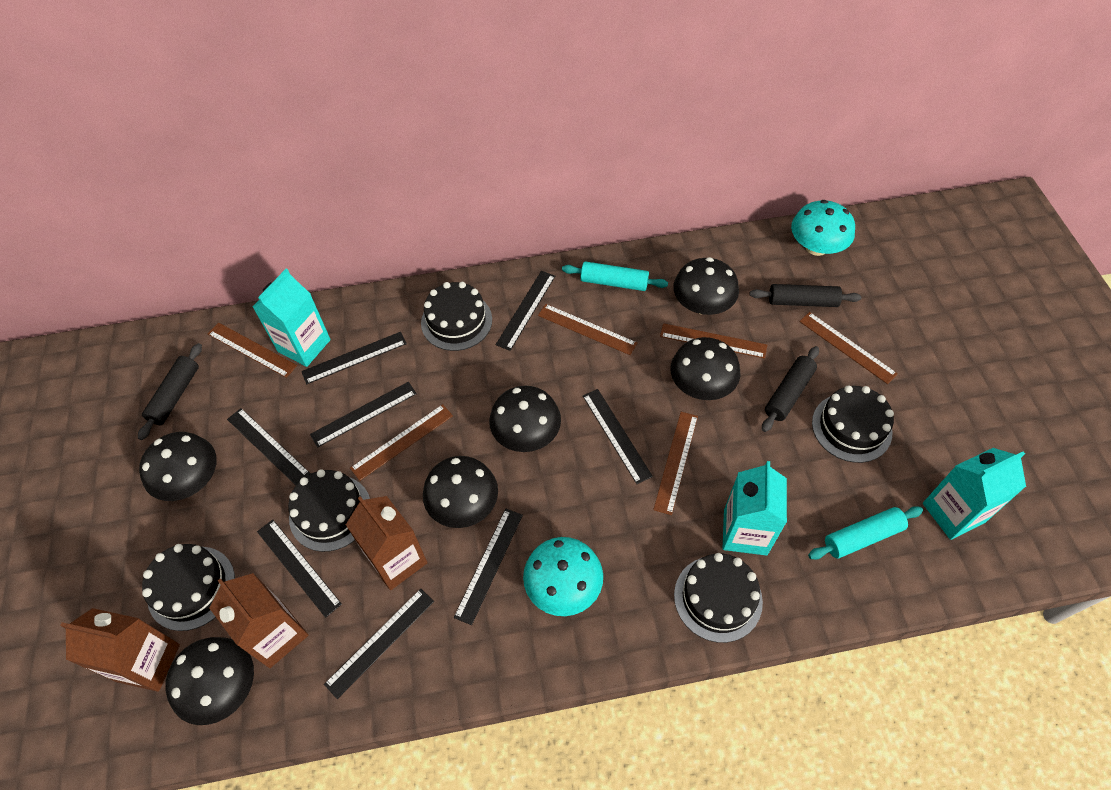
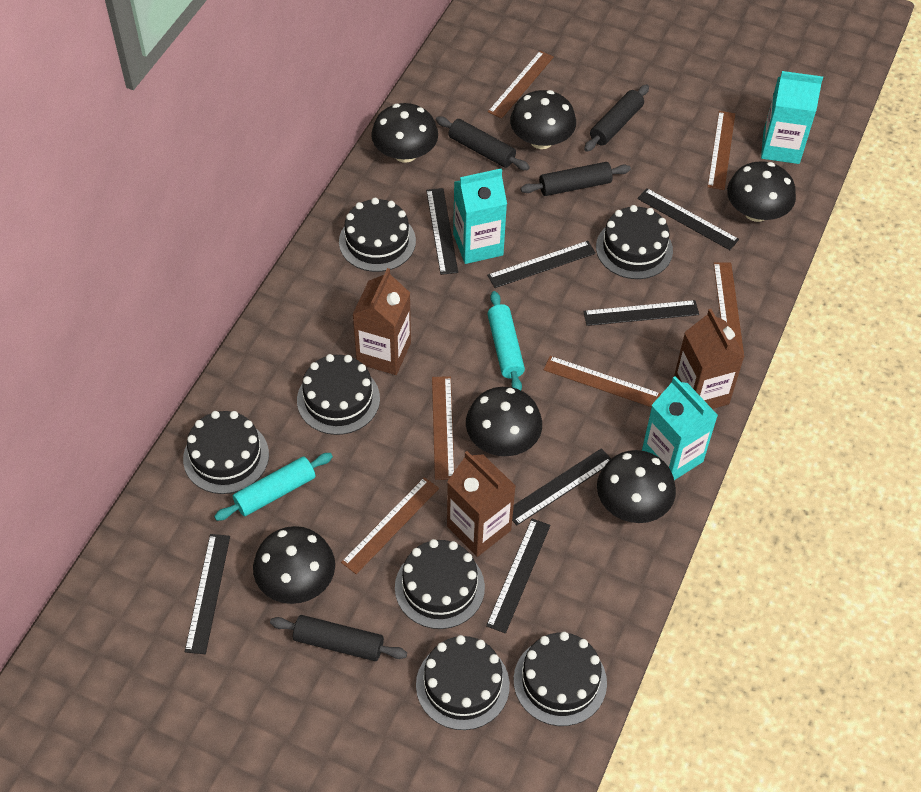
black cake: [142,544,235,631] [288,469,370,552] [421,282,492,351] [674,553,763,643] [812,385,894,463] = 5 -> [183,411,269,494] [297,354,380,435] [339,198,416,272] [395,539,485,629] [416,635,510,730] [514,632,607,726] [596,205,673,279] = 7
black rolling pin: [138,343,202,440] [749,284,861,307] [762,346,819,432] = 3 -> [270,615,407,661] [436,116,530,170] [520,162,631,196] [584,85,649,152] = 4
black ruler: [227,408,311,485] [257,520,342,618] [301,332,407,384] [310,382,417,448] [324,589,434,699] [454,509,523,625] [496,271,555,351] [583,389,653,484] = 8 -> [185,534,230,654] [426,188,458,275] [486,519,550,633] [487,241,596,288] [512,448,611,525] [583,300,699,326] [637,188,739,250] = 7
turquoise mushroom: [523,537,603,616] [791,200,855,256] = 2 -> none = 0

